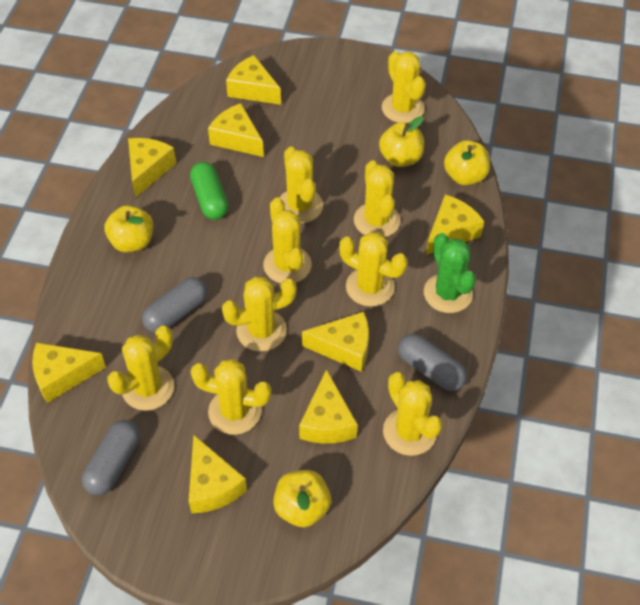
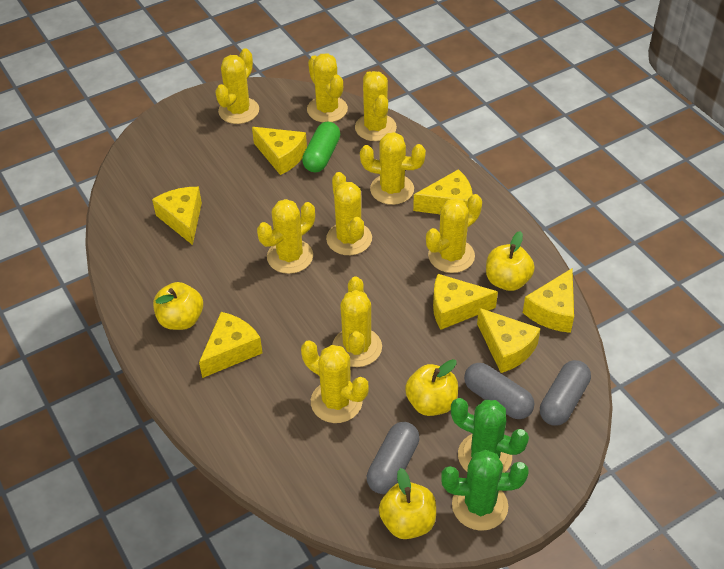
green cactus: [424,233,476,313] = 1 -> [441,449,529,531] [451,398,529,473] = 2
yellow cheese: [32,343,106,403] [128,138,176,198] [189,435,247,513] [208,103,264,157] [226,55,281,105] [299,369,358,443] [302,312,369,372] [426,194,484,255] = 8 -> [152,187,202,245] [199,312,263,378] [252,127,307,175] [413,169,473,214] [433,274,498,330] [477,308,541,373] [523,268,574,333] = 7

